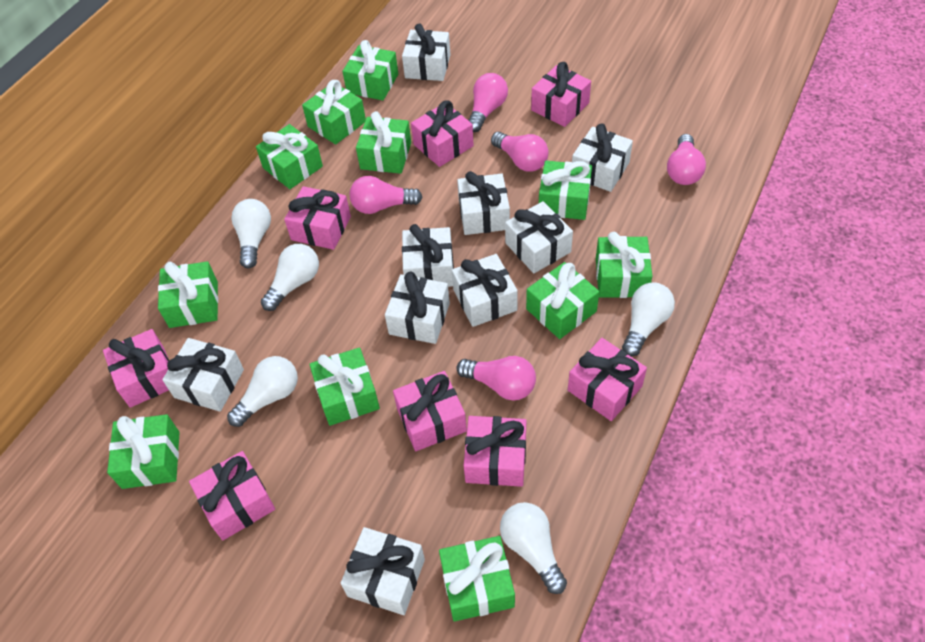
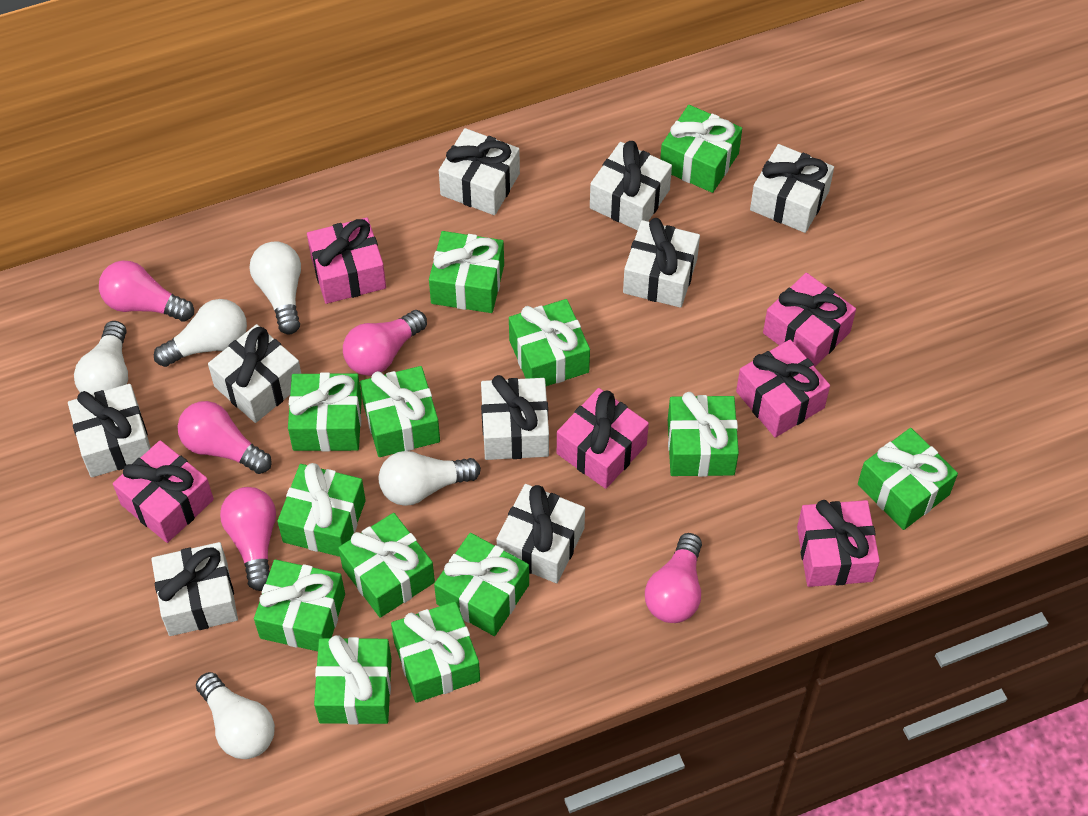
green gift: [107,414,180,489] [158,261,218,328] [256,124,323,189] [302,80,366,145] [309,347,380,426] [342,40,398,100] [356,111,411,174] [439,536,515,621] [526,262,599,339] [539,160,592,220] [596,232,652,298] = 11 -> [254,559,345,651] [277,463,366,557] [288,372,362,451] [314,635,392,725] [338,513,435,618] [360,366,440,457] [391,601,480,703] [429,231,504,313] [434,533,529,636] [509,299,590,386] [660,105,742,193] [668,392,739,477] [858,428,958,530] = 13
pink gift: [103,329,169,408] [189,451,275,540] [284,186,351,250] [393,371,467,451] [411,101,474,167] [464,416,526,487] [531,62,591,127] [568,338,647,421] = 8 -> [113,440,214,543] [307,217,386,304] [557,388,649,489] [736,340,830,438] [763,273,856,367] [797,500,880,587] = 6

